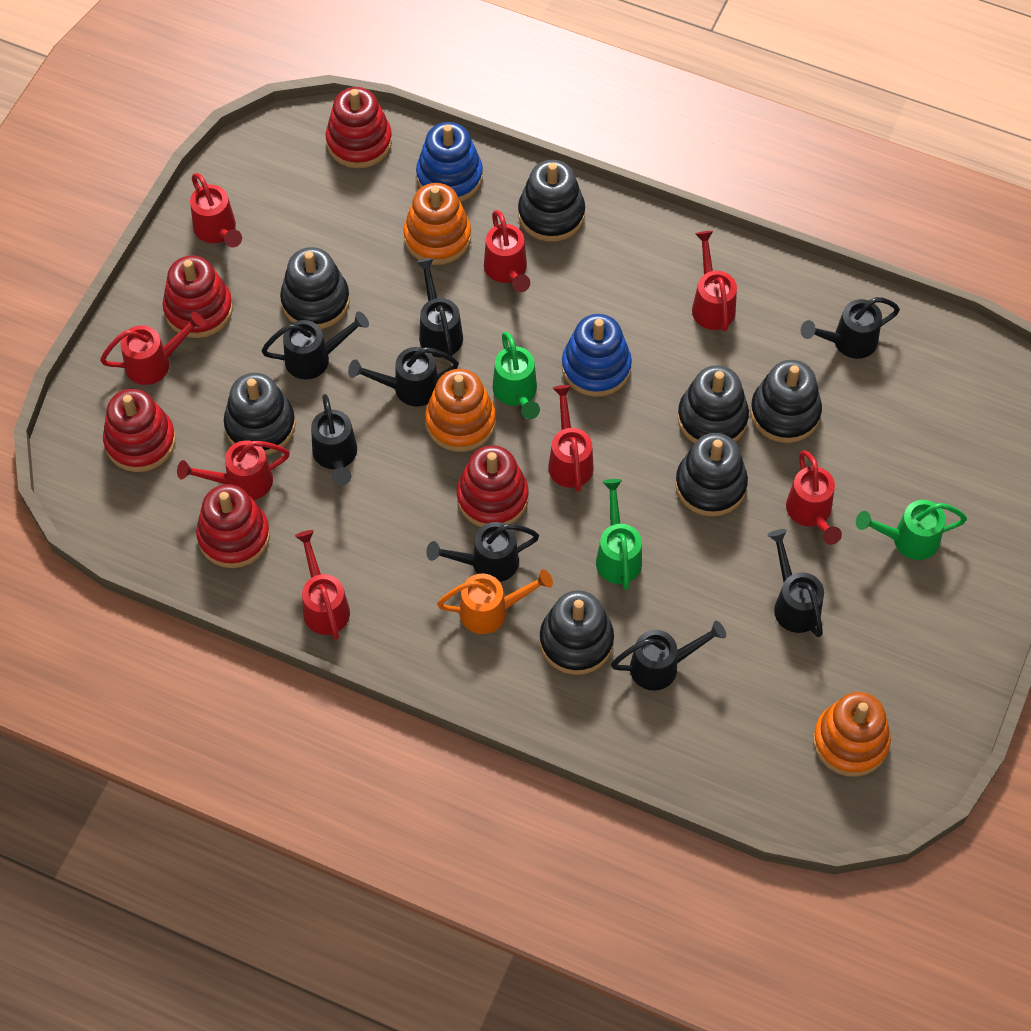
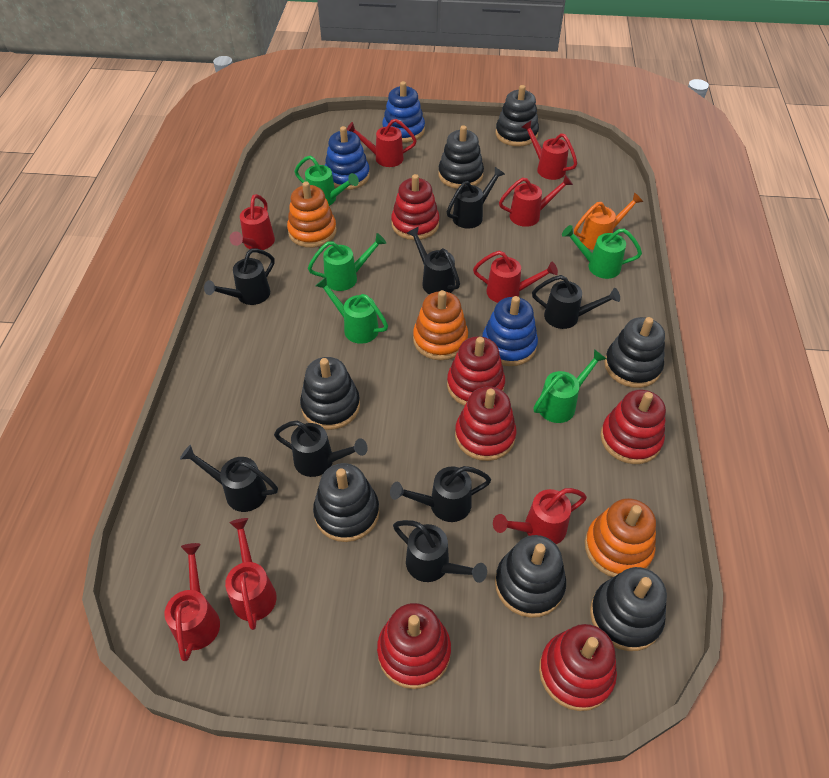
blue stacking toy: [416,122,483,202] [562,314,632,397] = 2 -> [325,126,370,190] [382,81,425,143] [482,296,538,366] = 3
green watering can: [492,332,540,419] [596,479,642,590] [856,500,967,560] = 3 -> [295,156,359,206] [308,233,386,291] [316,277,388,344] [533,349,606,423] [562,225,642,279] = 5
red stacking toy: [103,389,176,472] [163,255,233,338] [196,484,270,568] [326,87,392,168] [457,445,528,527] = 5 -> [377,603,451,689] [391,174,440,240] [447,336,505,406] [455,386,516,461] [539,624,617,711] [600,390,666,464] = 6

